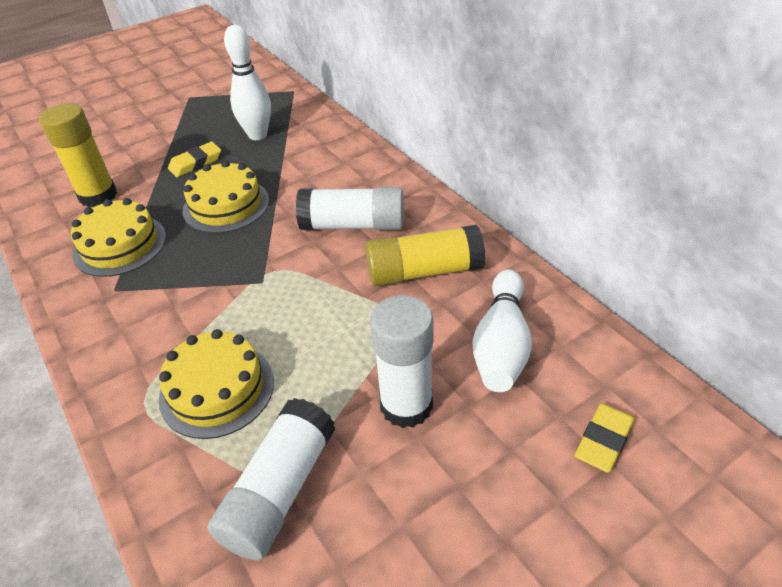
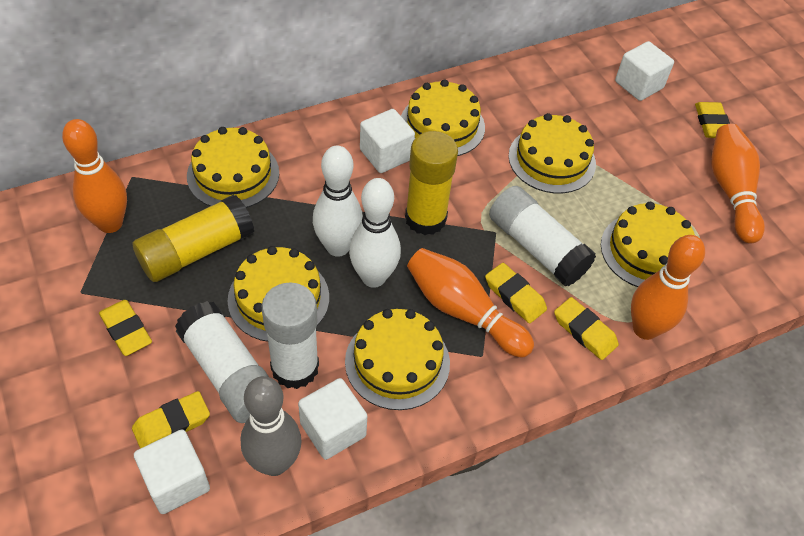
grey bowling pin: none = 0 -> [241,376,302,476] = 1
orange bowling pin: none = 0 -> [62,119,127,233] [407,248,534,358] [631,235,705,340] [711,124,765,244] = 4
white cube: none = 0 -> [134,429,210,514] [298,378,367,460] [360,109,415,173] [615,41,674,101] = 4
yellow cake: [71,198,166,277] [159,329,274,439] [183,161,269,233] = 3 -> [187,127,279,208] [228,246,329,342] [345,309,450,410] [401,79,485,156] [509,113,596,193] [601,202,695,287] = 6
yellow eraser: [168,142,221,177] [575,403,635,473] = 2 -> [99,300,152,356] [132,391,210,449] [485,263,547,324] [554,297,619,360] [695,102,730,138] = 5

